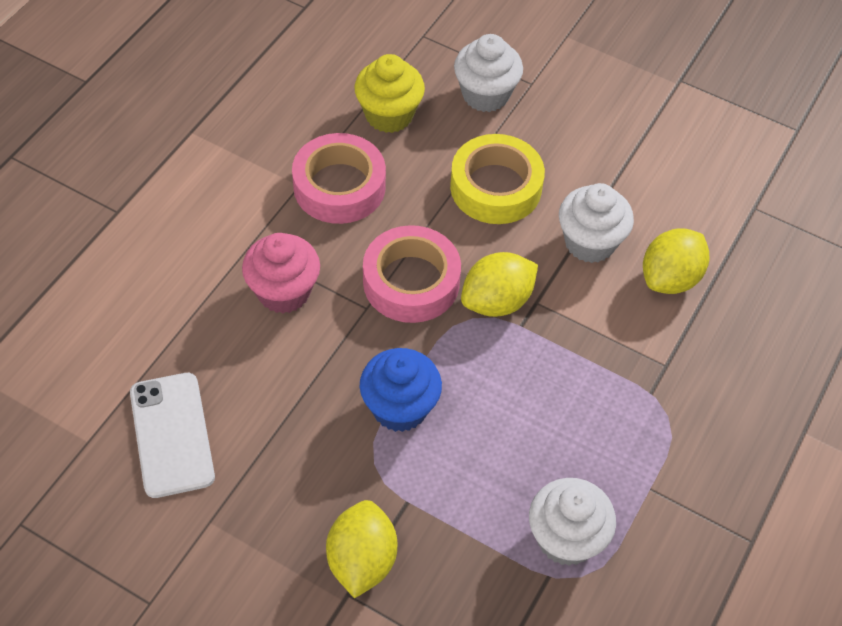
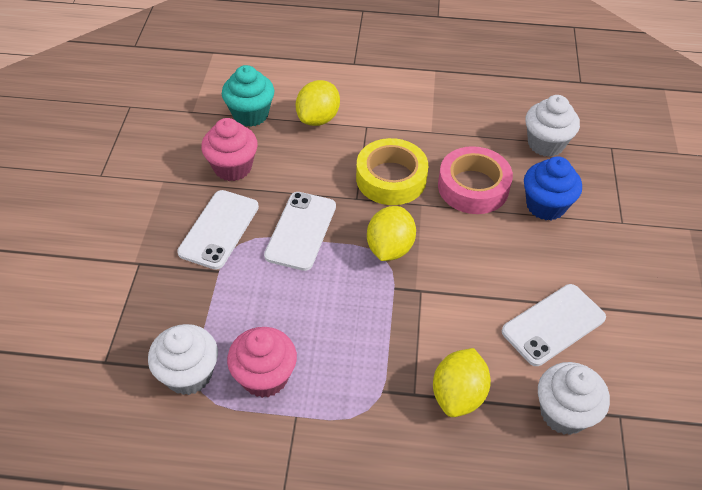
pink cupcake: [242,233,320,313] = 1 -> [201,118,258,181] [227,327,297,398] = 2
pink tape: [292,133,386,224] [363,225,461,323] = 2 -> [438,146,513,214] = 1
turquoise cupcake: none = 0 -> [222,65,274,127] = 1
white phone: [130,373,215,498] = 1 -> [177,190,259,270] [264,192,336,271] [502,284,606,366] = 3
yellow cupcake: [355,54,425,133] = 1 -> none = 0

